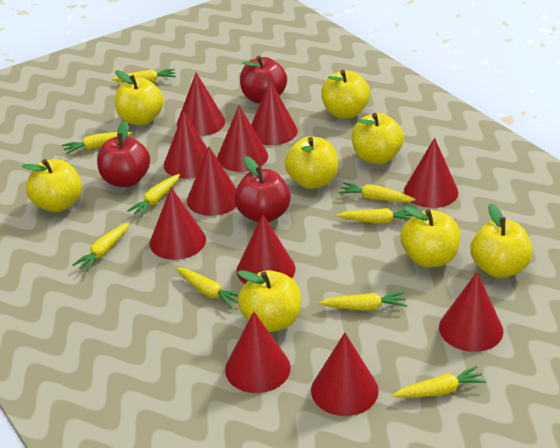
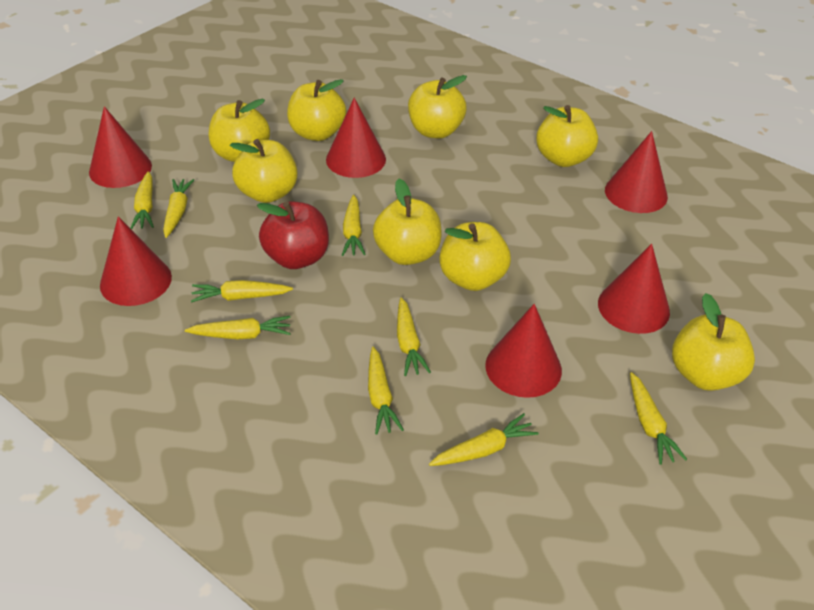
red apple: [97,121,150,187] [234,156,291,223] [240,56,287,103] = 3 -> [257,201,329,269] = 1
red cone: [150,187,206,260] [164,112,207,179] [177,73,225,136] [187,146,236,216] [217,105,268,172] [225,311,291,393] [237,214,295,284] [251,80,298,145] [311,333,379,416] [404,138,459,208] [439,272,504,352] = 11 -> [89,106,152,188] [100,216,172,306] [326,98,386,178] [485,304,562,398] [598,244,670,334] [605,131,668,213] = 6

